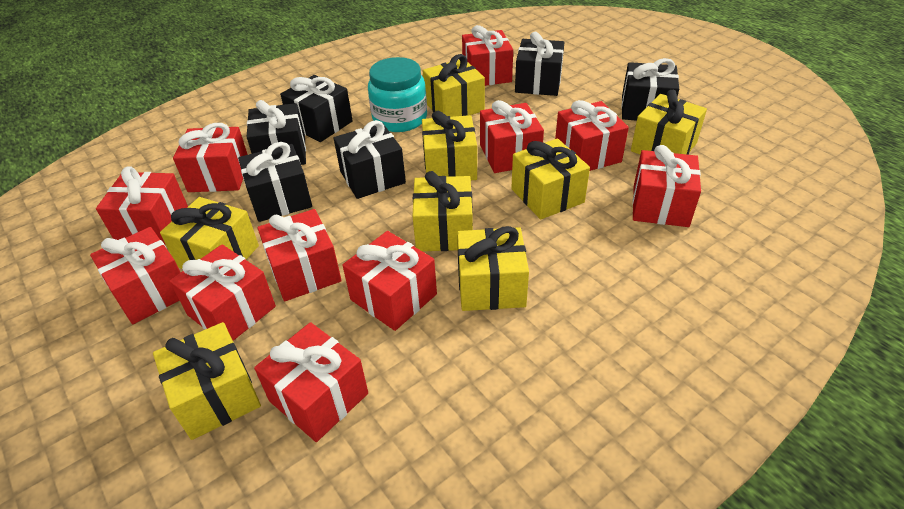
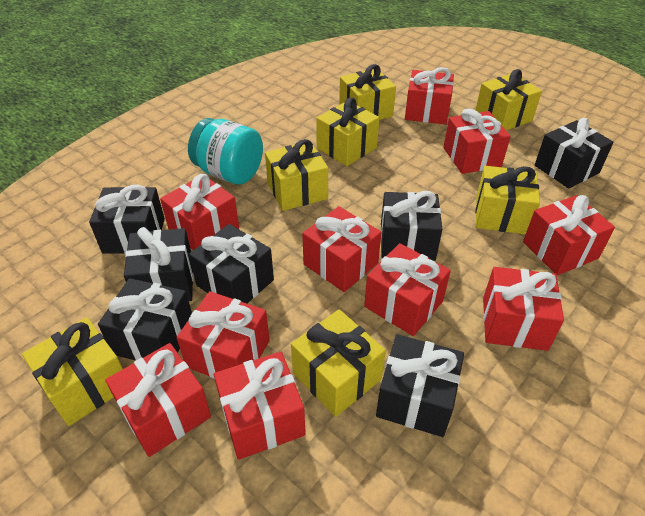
black gift: [238,142,312,222] [247,100,306,165] [280,75,353,142] [334,120,406,199] [515,32,565,96] [621,58,679,121] = 6 -> [89,185,165,254] [98,278,192,361] [124,227,193,301] [189,224,274,303] [376,334,464,437] [381,191,442,261] [535,118,614,189] = 7
red gift: [90,227,181,324] [96,166,188,245] [170,245,276,341] [173,123,248,192] [254,322,368,442] [257,209,342,301] [343,231,437,331] [462,25,513,86] [480,100,544,173] [555,100,629,171] [632,145,701,227] = 11 -> [105,343,211,457] [160,174,239,250] [176,291,270,379] [214,352,306,460] [302,206,382,292] [364,243,451,336] [405,67,454,125] [443,108,511,174] [483,267,564,351] [523,195,615,275] = 10
yellow gift: [153,322,261,440] [160,197,259,269] [413,171,473,251] [422,111,477,180] [423,54,485,117] [457,226,529,311] [511,138,590,220] [631,90,707,155] = 8 -> [22,317,123,426] [265,139,328,211] [291,309,386,417] [316,97,380,166] [339,64,396,120] [475,69,542,130] [475,166,540,235] = 7

